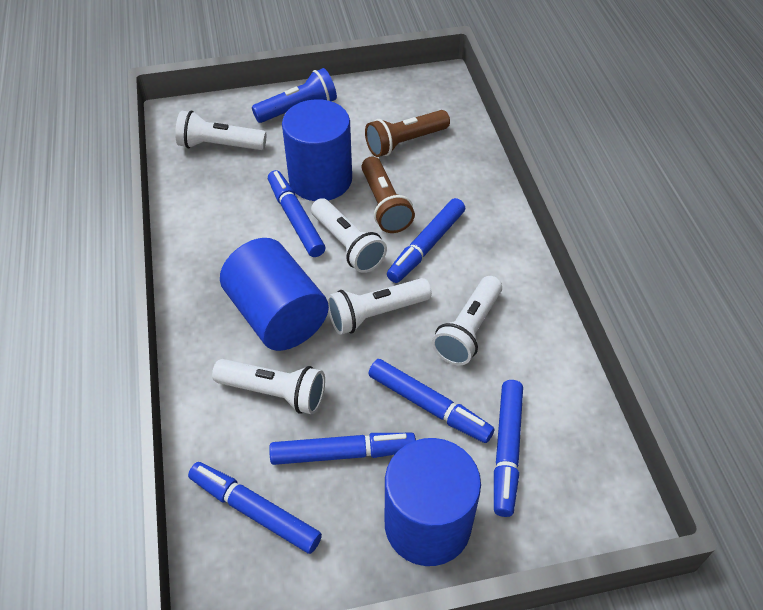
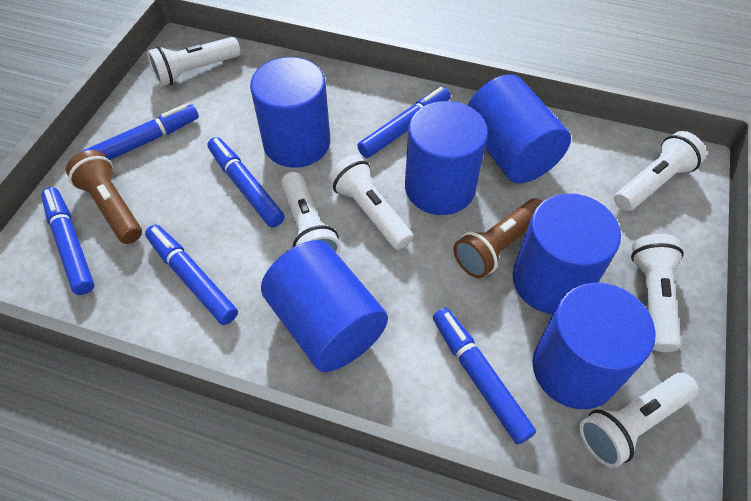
blue cylinder: [220,238,329,351] [282,99,352,201] [385,438,481,566] = 3 -> [250,57,330,168] [261,240,388,372] [405,101,488,215] [468,74,571,183] [513,193,621,314] [533,283,655,409] = 6
blue flashlight: [252,68,337,123] = 1 -> none = 0
white flashlight: [175,110,266,150] [212,359,325,414] [311,198,387,273] [327,278,432,335] [432,276,502,365] = 5 -> [147,37,241,86] [281,172,340,254] [328,155,413,250] [579,373,698,468] [614,131,706,211] [631,234,684,352] = 6

